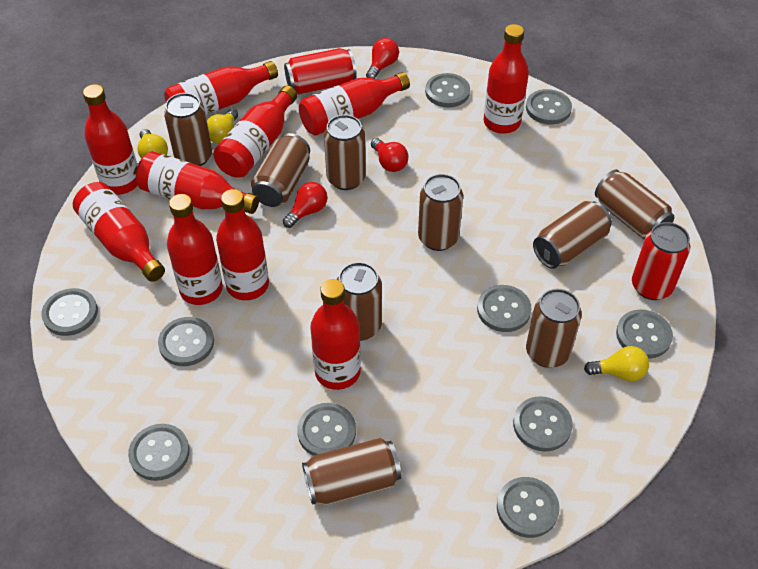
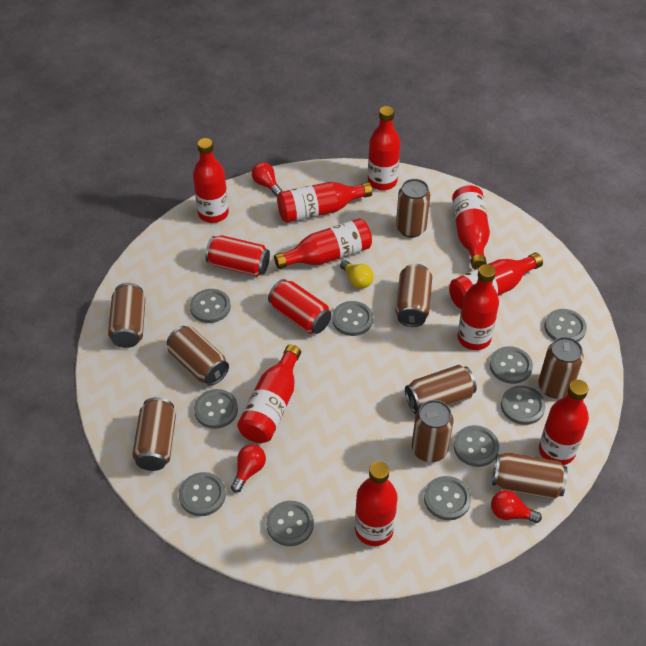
yellow light bulb: [138,129,168,159] [207,109,238,144] [584,346,649,381] = 3 -> [340,260,374,289] = 1

